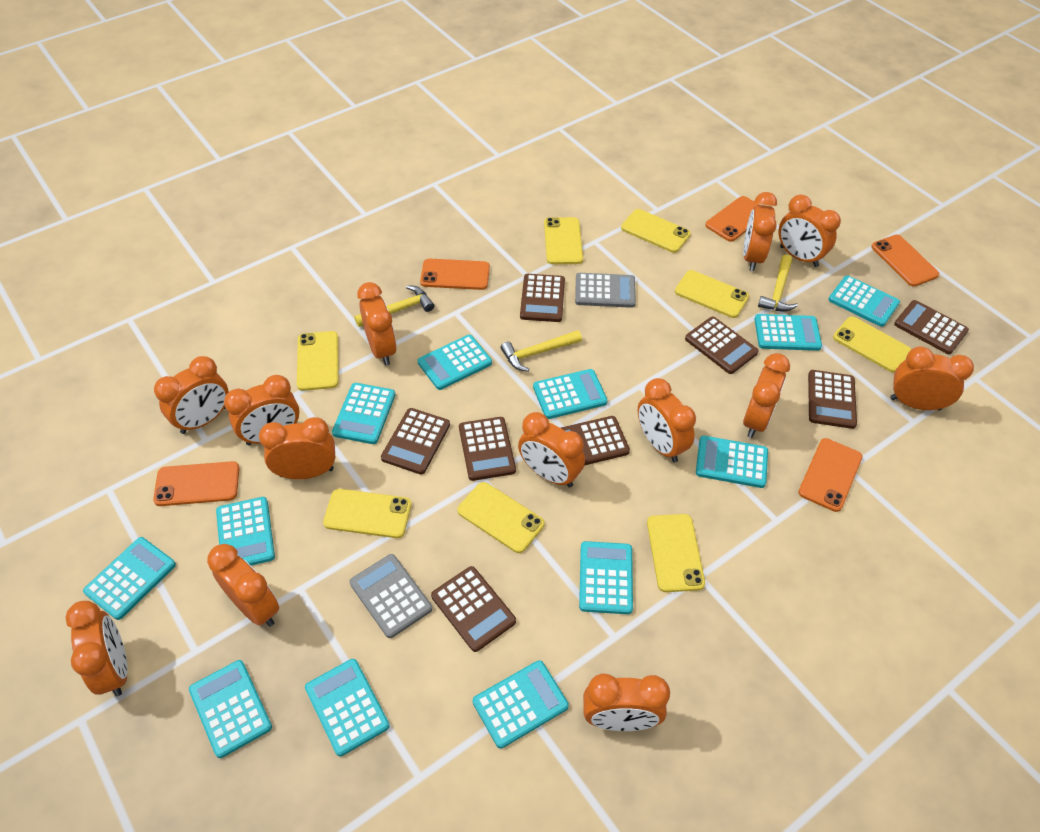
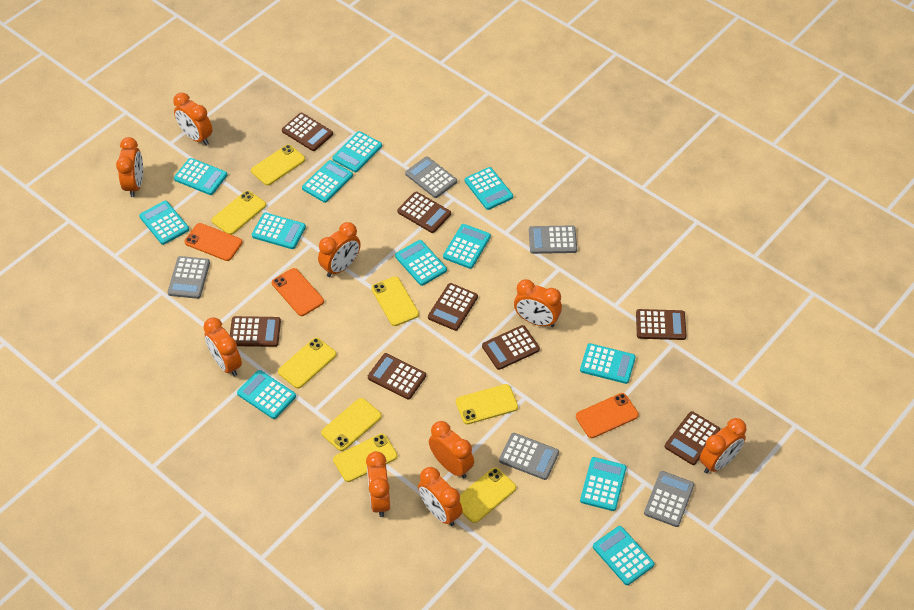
grey calculator: [350,554,432,638] [575,273,636,308] = 2 -> [168,256,210,299] [405,157,457,198] [499,433,559,480] [529,225,577,254] [644,471,694,527] = 5
orange clock: [65,601,128,696] [154,356,229,434] [207,544,279,627] [224,375,300,445] [259,417,335,479] [357,282,397,366] [518,412,585,488] [583,674,670,731] [638,378,696,462] [743,192,777,271] [743,353,790,438] [779,195,841,267] [890,346,974,411] = 13 -> [116,137,143,197] [173,93,212,145] [203,318,242,376] [318,222,361,277] [366,451,390,517] [418,467,463,526] [429,421,474,478] [514,279,562,327] [700,418,746,474] = 9
orange phone: [153,461,240,506] [420,259,490,290] [705,196,759,242] [798,438,863,512] [871,235,939,287] = 5 -> [184,223,242,261] [272,268,324,316] [576,393,639,438] = 3
yellow hammer: [354,285,434,327] [500,330,582,372] [758,255,798,312] = 3 -> none = 0

